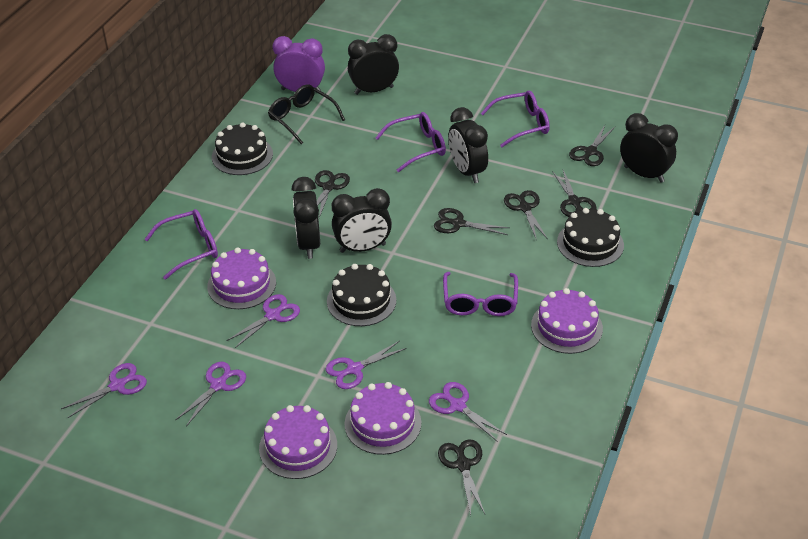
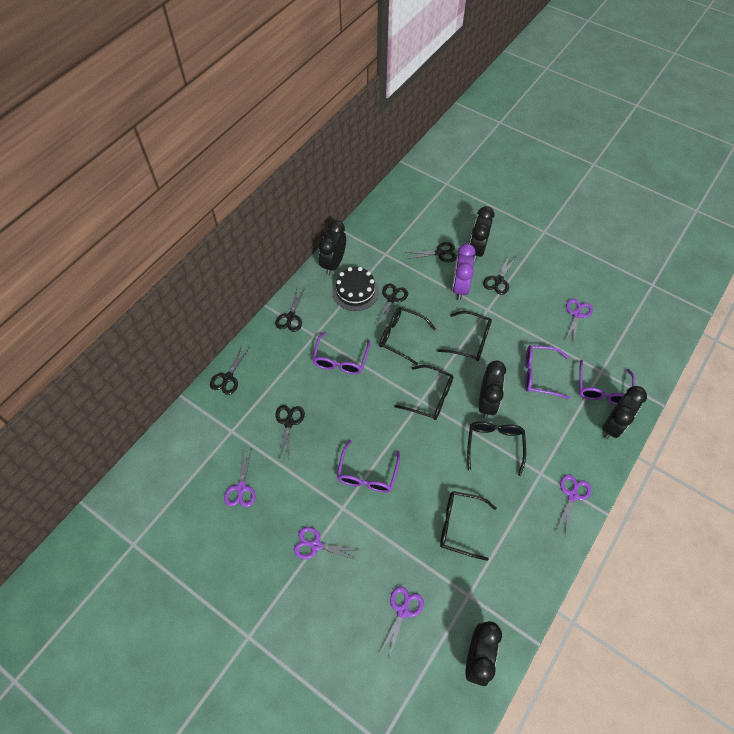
black cake: [212,122,273,175] [327,264,396,326] [557,208,624,267] = 3 -> [332,267,379,311] = 1
black glasses: [268,84,345,145] = 1 -> [379,307,436,365] [394,365,453,420] [437,311,492,361] [440,491,496,561] [467,421,526,476] = 5
purple cake: [207,248,276,309] [259,405,337,479] [344,382,421,455] [531,288,603,354] = 4 -> none = 0

